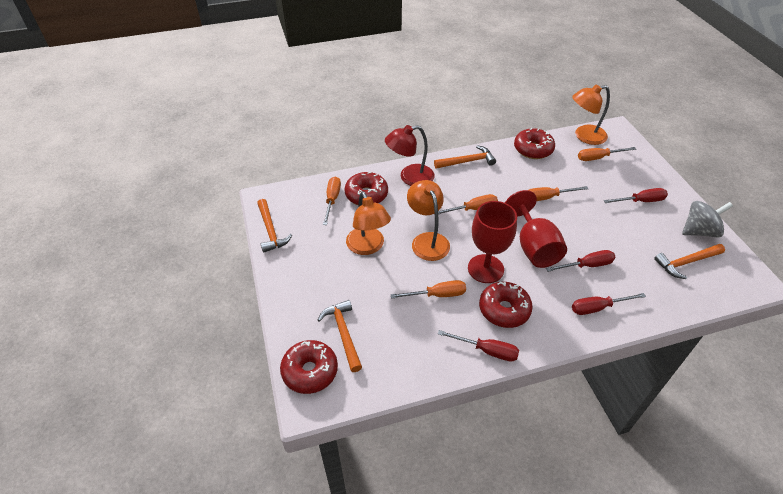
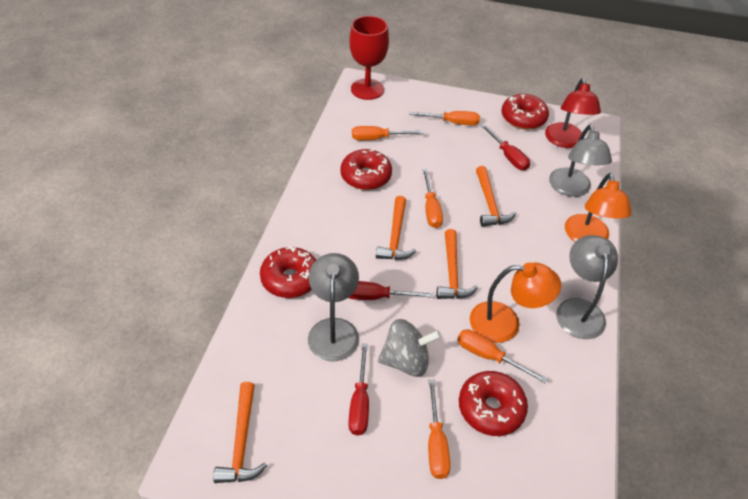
grey lamp: none = 0 -> [308,253,359,362] [549,125,612,197] [556,235,618,339] = 3
orange lamp: [346,192,391,255] [407,180,450,261] [572,85,610,145] = 3 -> [470,263,561,343] [565,173,632,242] = 2
red goblet: [468,201,517,283] [505,190,567,268] = 2 -> [349,16,389,100] = 1
red screwdriver: [438,330,519,362] [546,250,615,272] [572,293,646,315] [604,188,668,203] = 4 -> [349,281,434,300] [349,343,369,436] [481,124,530,170] = 3

